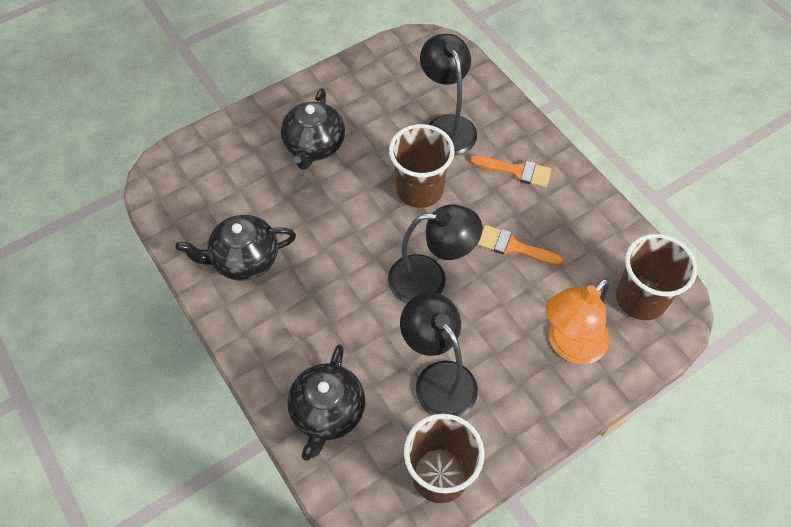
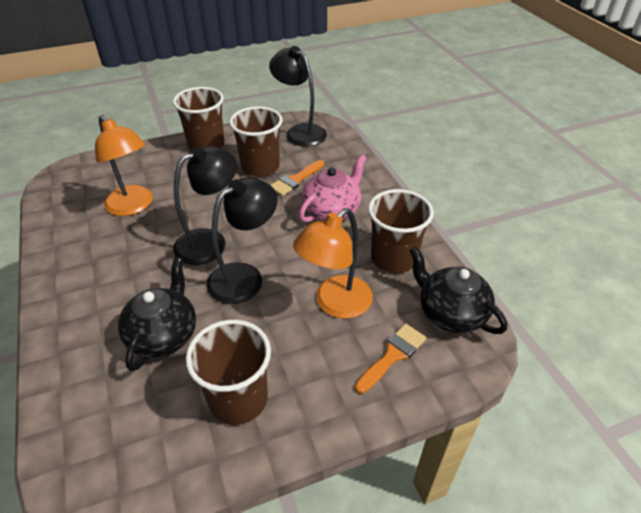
black teapot: [175,215,296,281] [281,88,345,170] [287,344,365,461] = 3 -> [118,257,196,371] [409,246,507,334] = 2
brown cup: [389,124,455,208] [404,414,485,503] [616,234,697,320] = 3 -> [173,87,225,150] [186,320,271,425] [229,106,282,177] [368,189,434,273] = 4
orange lamp: [546,278,610,364] = 1 -> [95,115,153,216] [293,208,373,319] = 2
pink teapot: none = 0 -> [299,154,367,222] = 1

